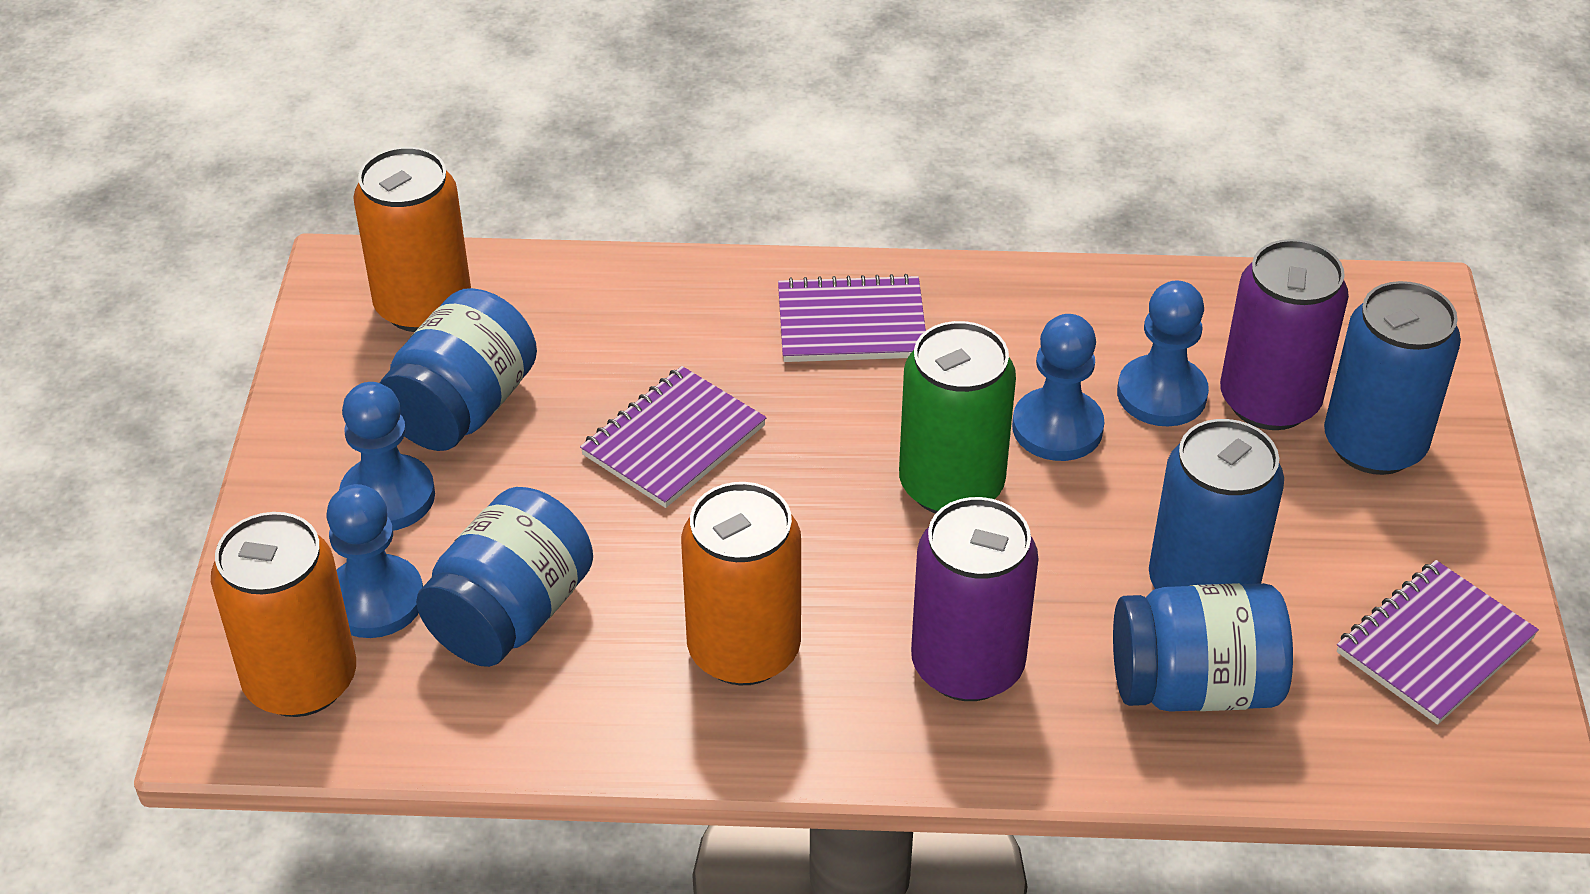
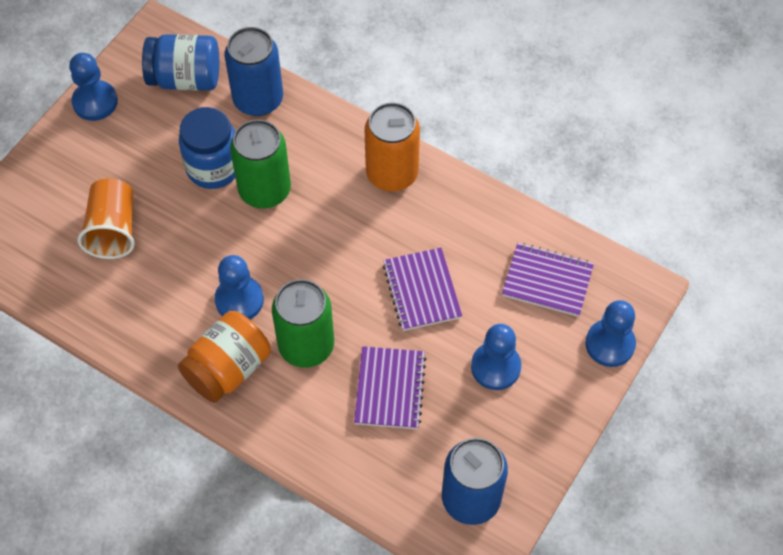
blue jar: [380,288,537,451] [416,487,593,667] [1113,583,1293,712] = 3 -> [142,34,219,91] [179,107,235,189] = 2
green can: [899,321,1016,514] = 1 -> [230,119,291,208] [272,279,334,368] = 2
orange can: [211,512,356,717] [353,147,471,332] [681,482,801,685] = 3 -> [365,102,420,191] = 1
orange cup: none = 0 -> [77,178,135,259] = 1
orange jar: none = 0 -> [178,311,271,403] = 1
purple can: [911,497,1038,701] [1220,239,1349,430] = 2 -> none = 0

